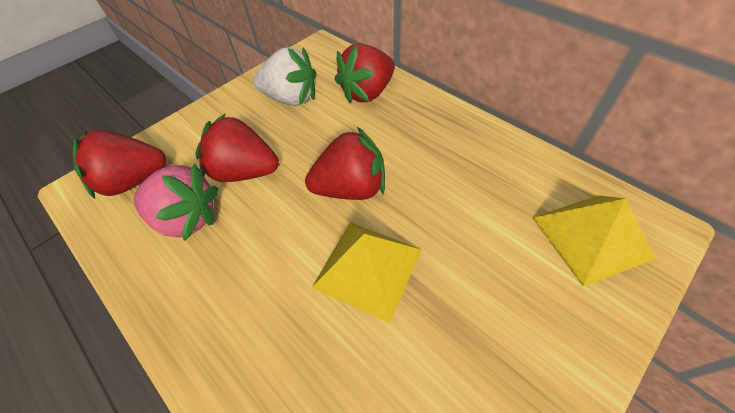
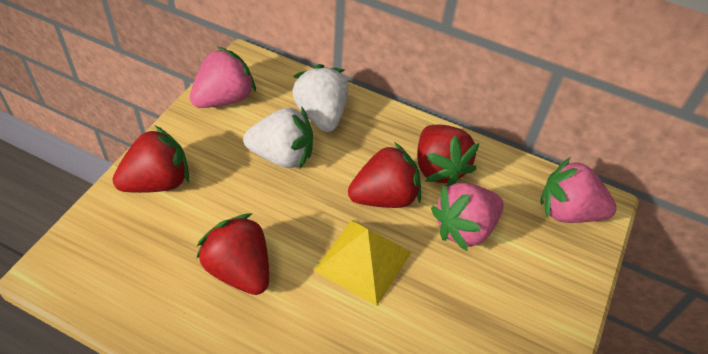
pink strawberry: [134,164,218,241] = 1 -> [190,46,256,108] [431,183,504,251] [540,158,617,223] = 3
white strawberry: [253,47,316,106] = 1 -> [243,107,313,169] [292,64,348,132] = 2
yellow pyramid: [312,222,421,323] [532,195,656,286] = 2 -> [314,220,412,306] = 1

